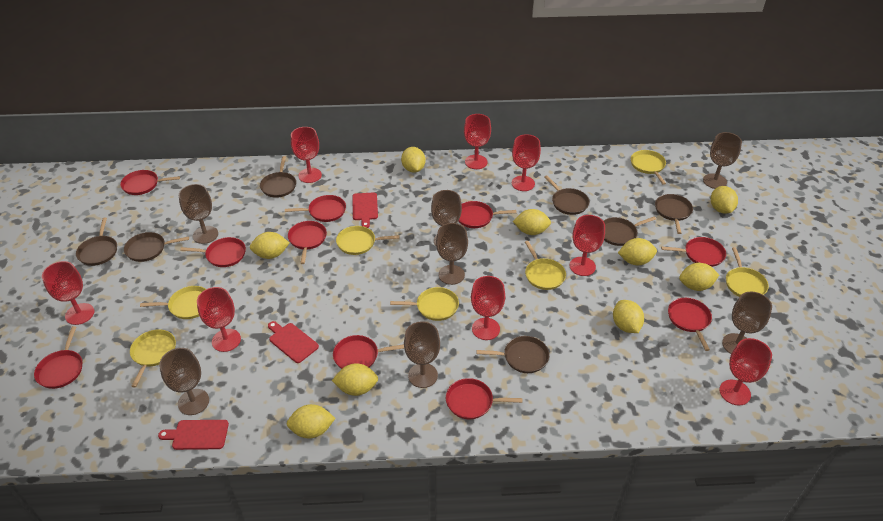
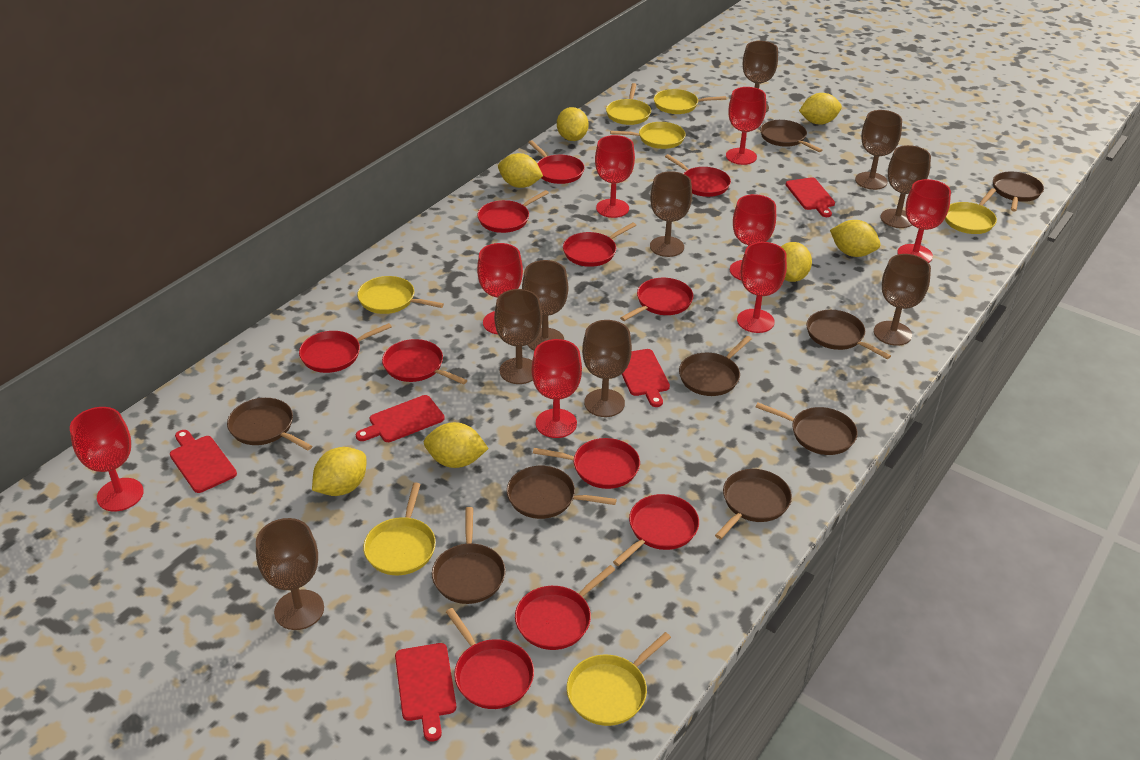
brown goblet: [159,348,209,415] [179,184,218,244] [404,321,440,388] [431,190,462,246] [436,223,468,285] [703,132,742,189] [722,292,772,354] = 7 -> [256,518,324,630] [494,289,542,384] [522,260,568,351] [582,320,632,417] [650,171,692,257] [743,41,778,112] [855,110,902,190] [874,254,931,346] [880,145,931,228] = 9
brown pan: [76,217,117,266] [124,232,189,262] [260,156,296,198] [476,336,549,373] [544,175,589,215] [603,216,656,246] [655,194,693,234] = 7 -> [227,398,312,451] [432,507,506,604] [507,466,617,519] [679,336,751,396] [715,469,792,539] [756,403,858,455] [760,120,822,152] [806,310,891,359] [993,172,1044,212] = 9
red cutting board: [158,420,229,450] [268,321,319,363] [352,192,378,228] = 3 -> [170,430,237,493] [356,395,445,442] [395,643,456,742] [622,349,670,407] [786,177,835,217] = 5
red pan: [34,326,82,389] [120,170,180,195] [180,237,246,267] [285,195,346,222] [288,221,327,264] [333,335,404,369] [446,378,522,419] [458,201,517,228] [661,237,726,267] [668,298,712,351] = 10 -> [299,323,392,373] [382,339,467,385] [446,608,534,709] [477,190,549,233] [515,565,615,650] [528,140,584,184] [533,438,640,489] [563,222,636,267] [613,494,699,566] [620,278,693,321] [665,154,731,197] = 11
yellow lemon: [250,232,289,259] [287,404,336,438] [332,363,378,396] [401,147,425,173] [513,209,551,235] [613,300,644,333] [618,238,657,265] [679,263,719,291] [711,186,738,214] = 9 -> [312,447,366,496] [424,422,489,468] [498,153,543,188] [557,107,589,141] [781,242,812,282] [799,93,842,125] [830,220,881,257] = 7

